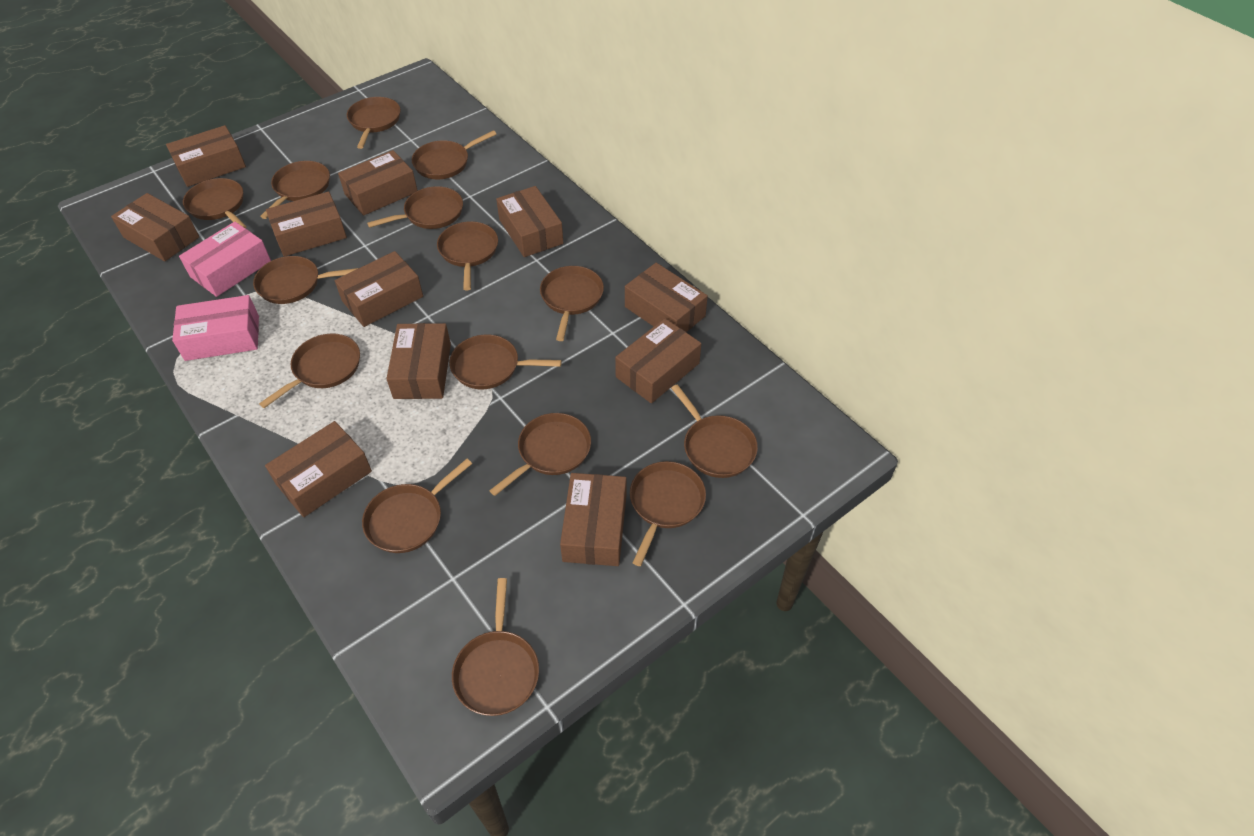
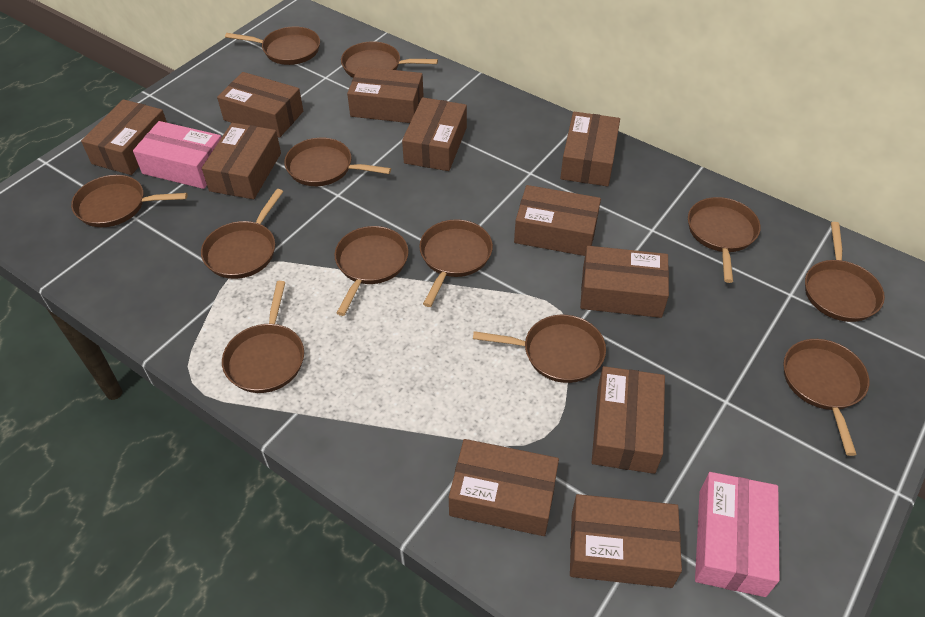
brown pan: [183,178,246,228] [253,256,358,304] [259,333,360,408] [260,161,330,219] [347,97,401,149] [362,459,472,553] [367,186,463,229] [412,130,497,179] [437,221,498,290] [449,334,562,389] [452,578,539,716] [489,413,591,496] [540,266,604,341] [630,461,706,566] [671,384,758,478] = 15 -> [71,175,187,227] [201,189,283,279] [222,281,304,393] [225,26,320,65] [284,138,391,186] [334,226,408,316] [341,41,438,78] [419,219,493,307] [473,315,606,383] [688,197,761,283] [783,339,869,456] [805,222,885,322] = 12

